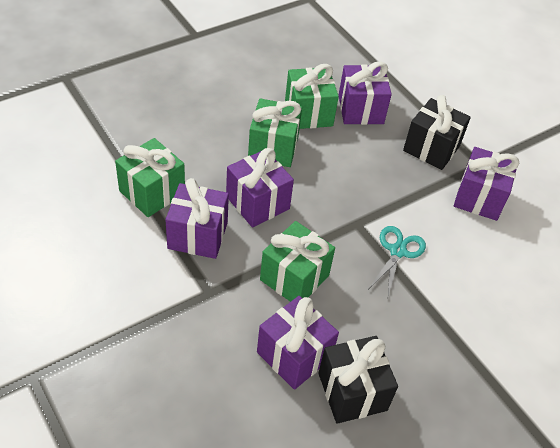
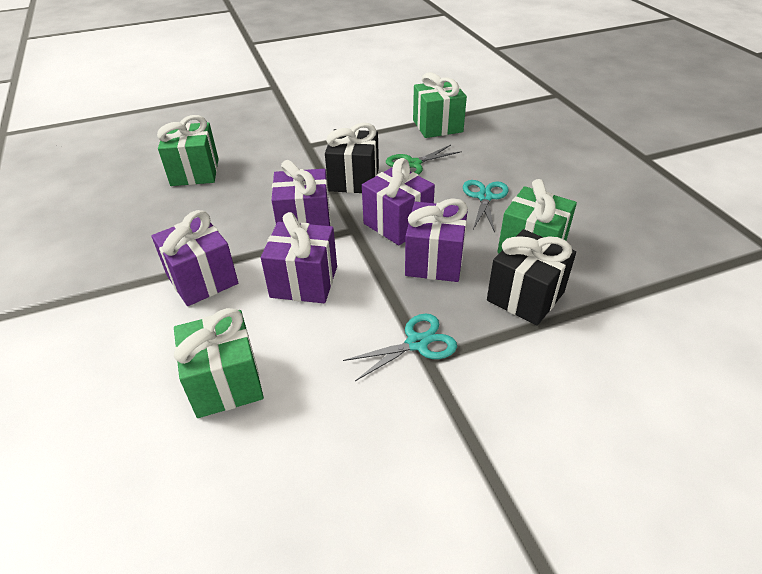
green scissors: none = 0 -> [386,145,462,175] = 1
turquoise scissors: [369,226,426,297] = 1 -> [343,314,457,381] [463,180,509,233] = 2

